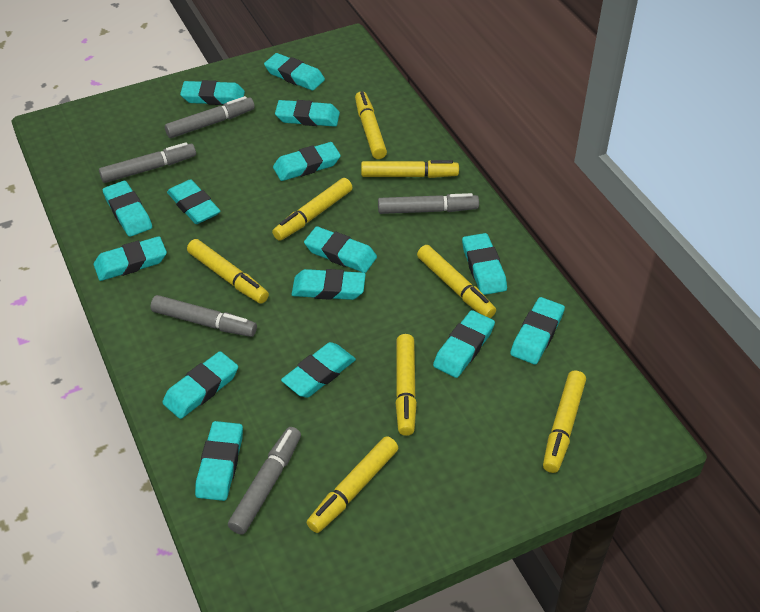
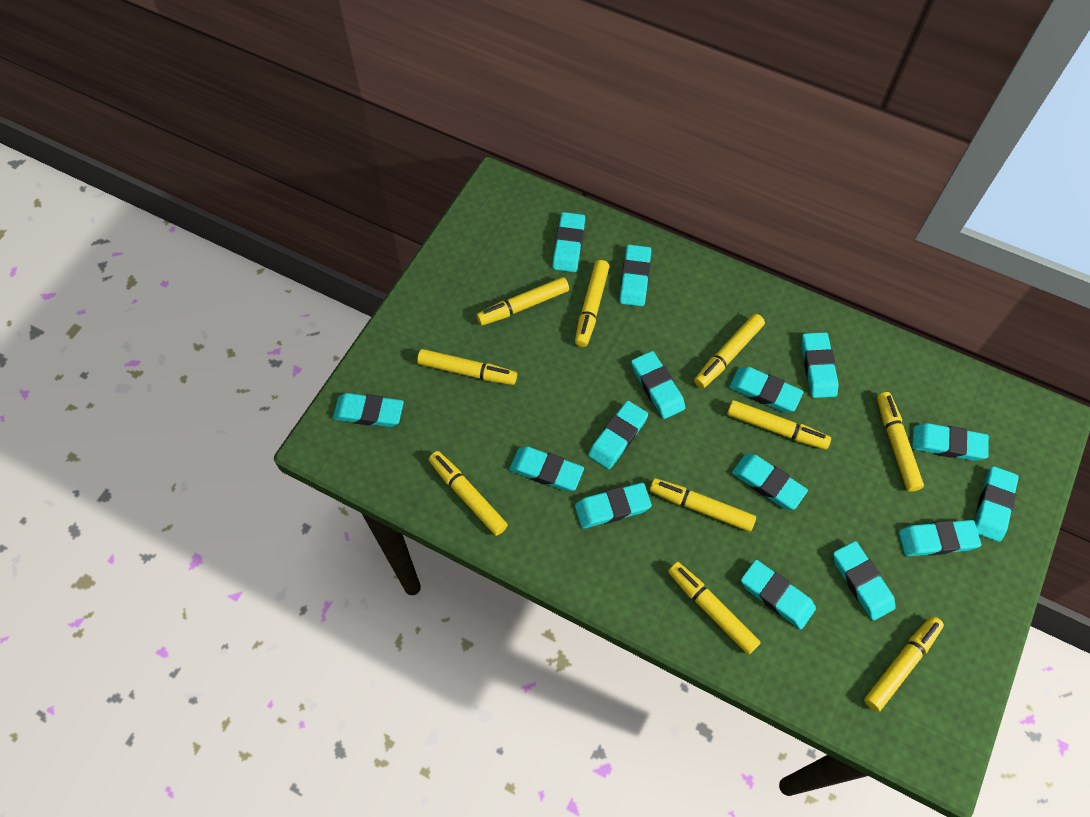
grey marker: [99,142,196,183] [150,295,257,337] [165,96,255,138] [228,427,301,535] [378,193,479,214] = 5 -> none = 0
yellow marker: [187,239,269,304] [272,178,353,241] [307,436,398,533] [355,91,387,159] [361,160,459,178] [395,334,417,436] [417,245,496,318] [543,370,586,473] = 8 -> [417,349,517,385] [429,451,508,536] [477,277,569,325] [575,260,609,347] [650,478,756,532] [668,562,761,655] [694,314,765,388] [727,400,831,450] [864,616,944,712] [877,392,924,492] = 10

